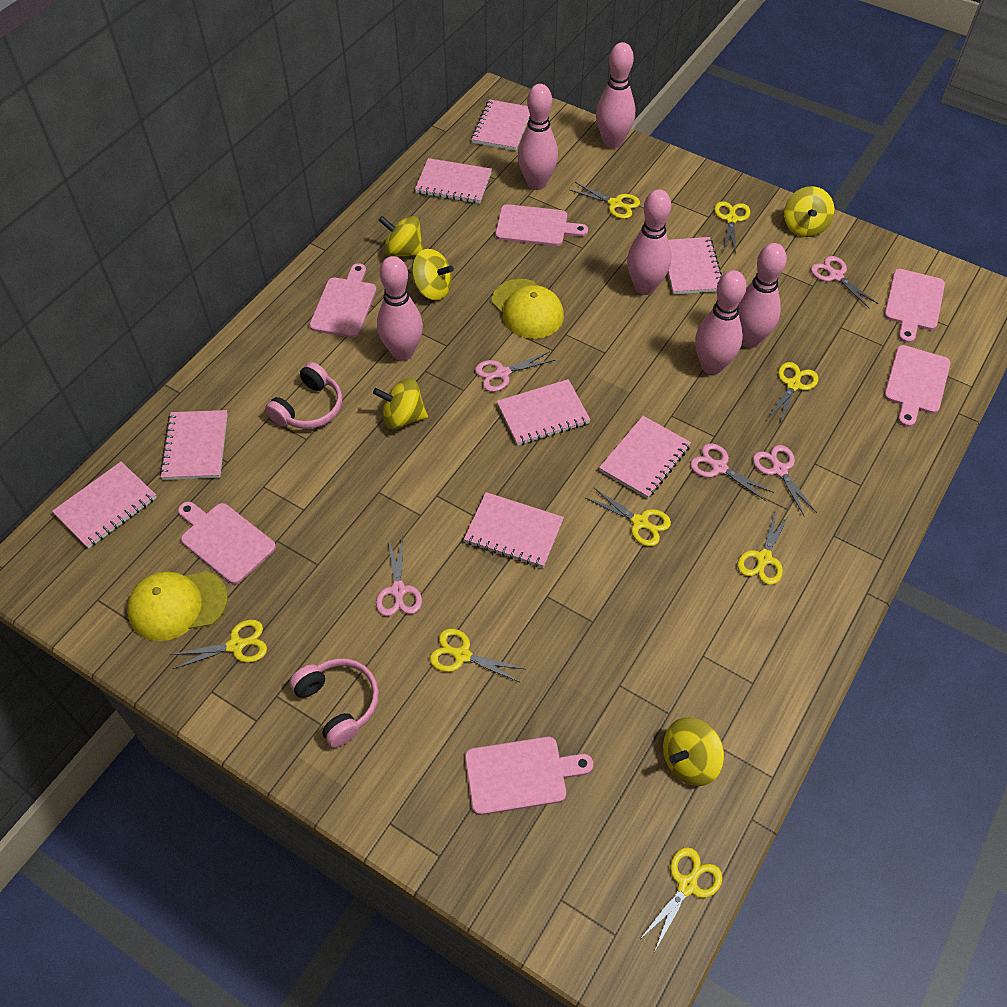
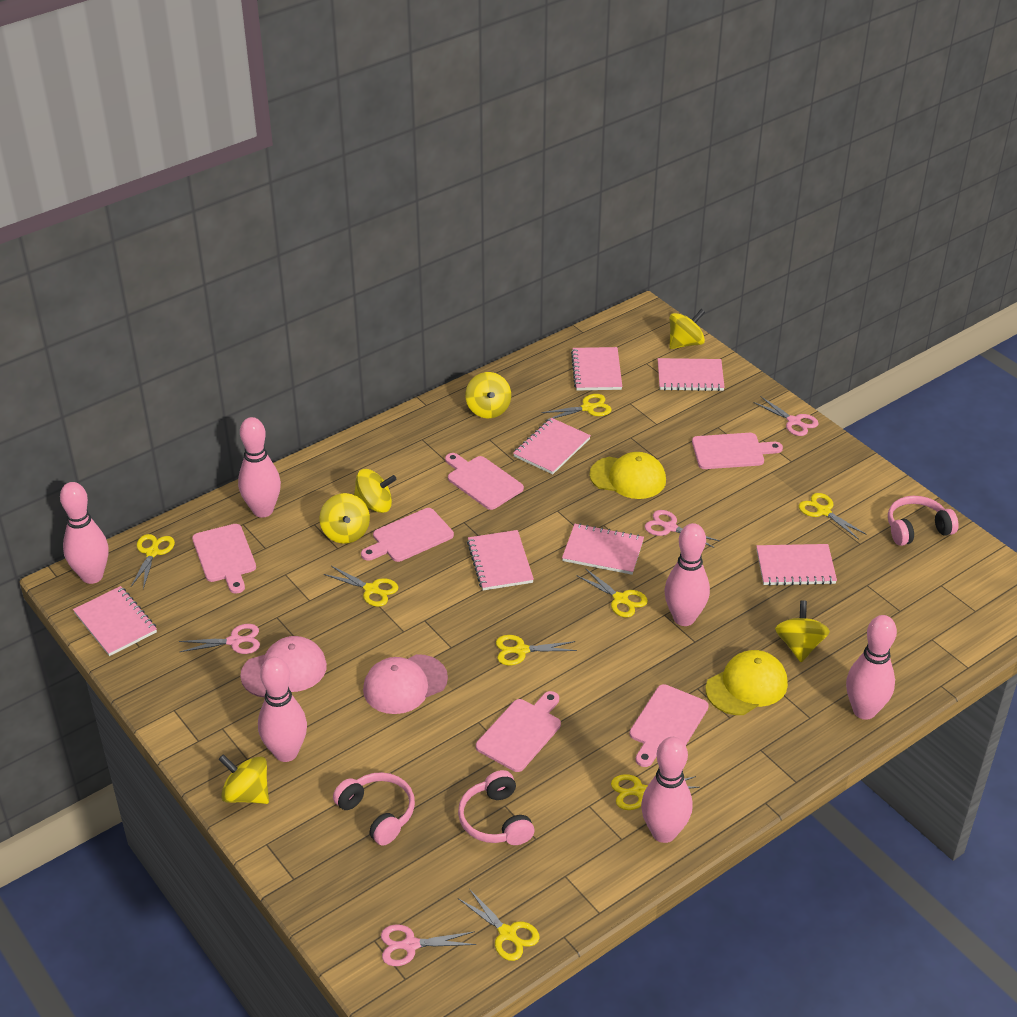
pink cap: none = 0 -> [240,636,327,698] [363,654,448,714] = 2
pink headphones: [265,362,342,429] [290,658,379,748] = 2 -> [333,772,415,846] [458,770,534,845] [888,496,959,546] = 3
pink notebook: [52,462,157,549] [160,410,228,480] [415,158,492,204] [464,492,564,568] [471,99,530,151] [497,379,590,446] [599,416,691,499] [668,237,722,295] = 8 -> [73,586,157,656] [467,530,534,590] [513,418,591,474] [562,523,644,575] [571,347,622,390] [658,358,725,391] [756,544,837,586] = 7
pink scissors: [376,536,422,616] [475,351,555,392] [690,443,774,502] [753,445,817,517] [811,256,878,309] = 5 -> [179,624,260,654] [381,924,476,966] [645,510,720,548] [753,396,819,436] = 4
yellow spinning top: [373,378,428,430] [378,216,424,257] [412,249,454,300] [663,717,724,786] [784,186,834,237] = 5 -> [219,754,269,804] [319,493,370,544] [354,469,397,513] [465,372,511,418] [670,309,705,349] [775,600,830,662] = 6

